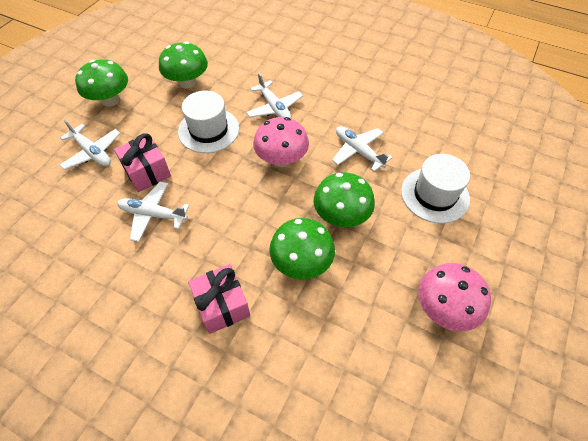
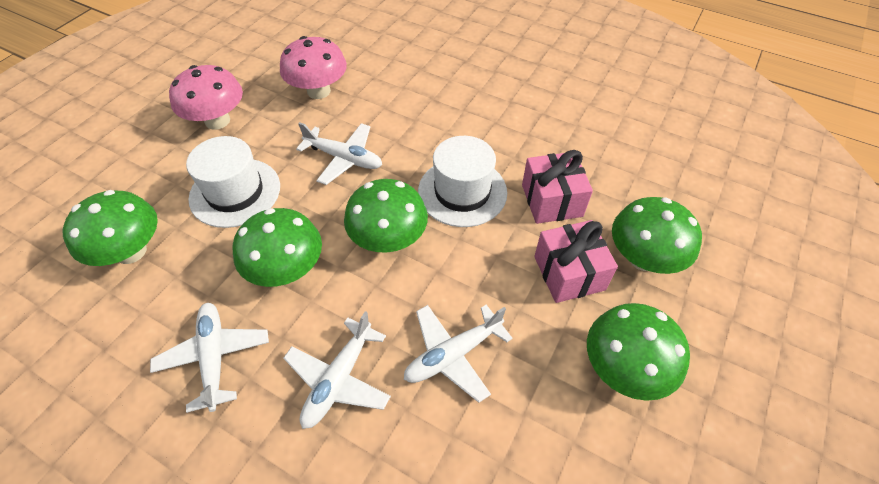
green mushroom: [75,60,128,107] [159,41,208,89] [269,218,335,280] [314,172,375,227] = 4 -> [63,190,158,266] [232,208,322,287] [344,179,428,252] [587,303,690,401] [612,197,702,274] = 5

